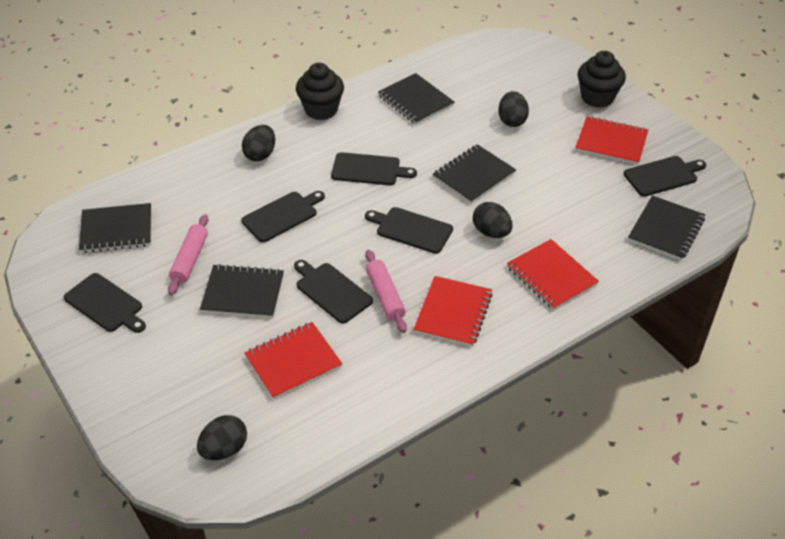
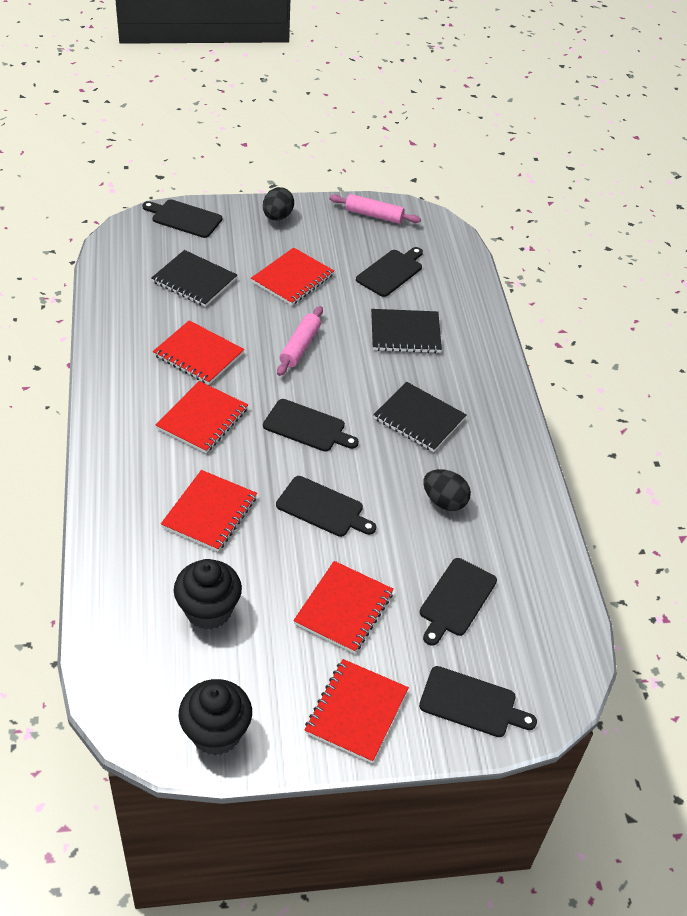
black egg: [197,415,247,460] [242,125,275,161] [473,202,513,238] [498,91,529,127] = 4 -> [263,187,294,221] [423,469,471,511] = 2
black notebook: [79,203,151,253] [200,264,284,318] [378,73,454,125] [433,144,516,204] [628,195,705,260] = 5 -> [151,250,237,307] [371,309,442,353] [373,382,467,452] = 3
red notebook: [245,322,342,399] [414,276,493,347] [507,239,599,310] [575,116,648,165] = 4 -> [153,320,244,385] [156,381,248,453] [161,470,257,551] [251,247,334,306] [293,561,394,653] [305,659,409,763] = 6

